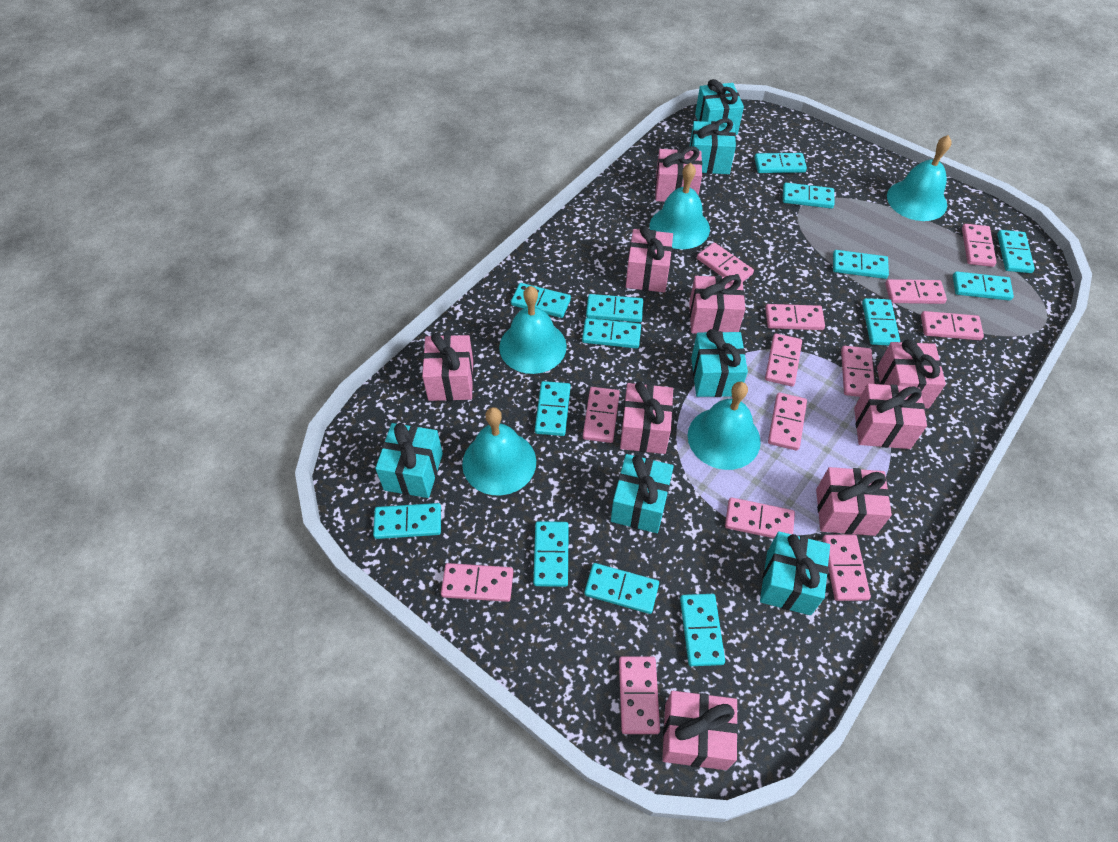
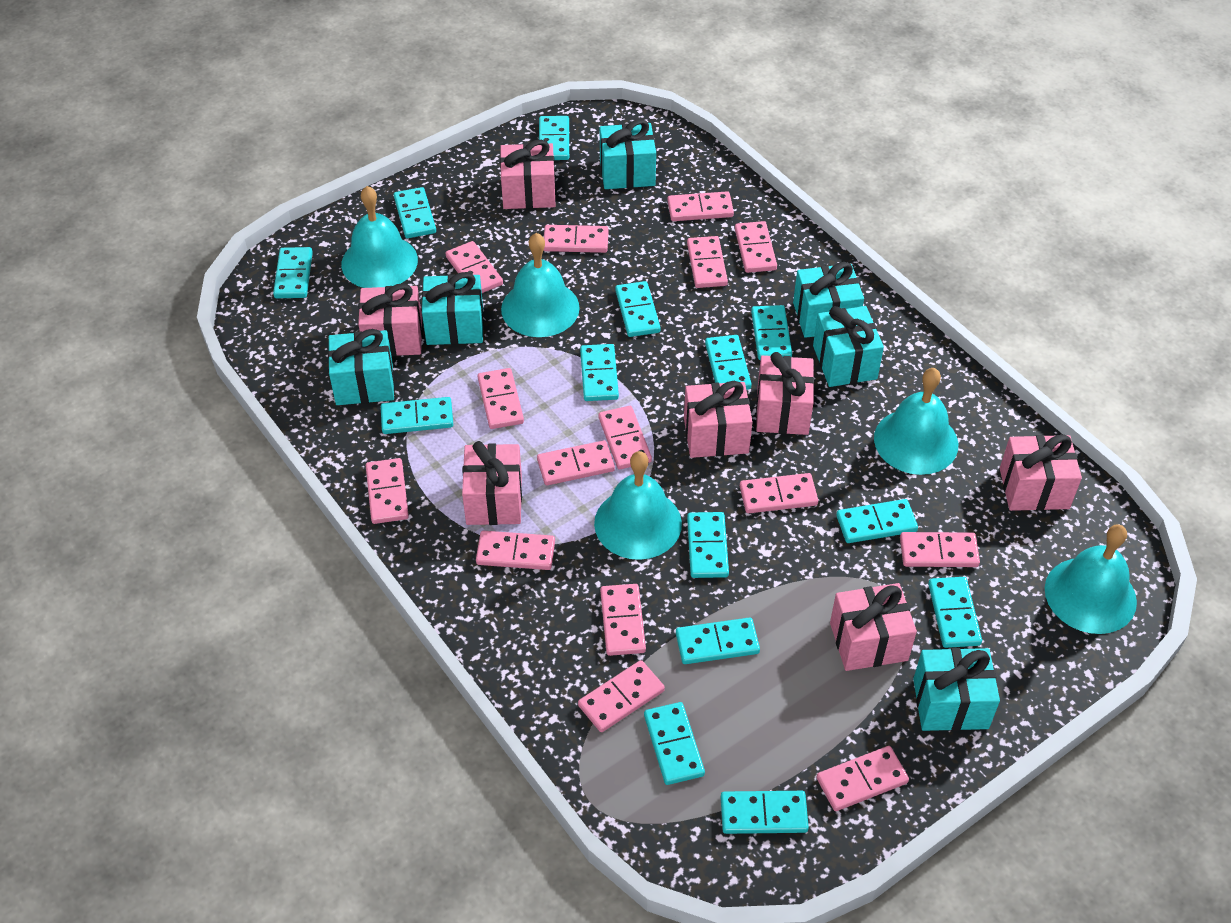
pink domino: [441,563,513,602] [583,387,620,443] [619,656,660,734] [697,242,754,282] [725,497,795,538] [765,304,825,330] [765,333,802,387] [768,392,807,451] [822,534,871,601] [841,346,875,397] [885,279,947,304] [921,311,984,340] [962,224,997,267] = 13 -> [366,458,409,524] [445,241,503,293] [476,531,555,570] [478,368,524,429] [537,440,615,485] [544,225,609,253] [578,660,665,732] [599,406,652,469] [600,584,646,656] [667,191,734,221] [687,236,728,288] [735,221,777,273] [740,473,818,513] [816,746,909,811] [900,532,980,567] = 15
pink gift: [422,333,473,401] [620,382,673,454] [626,226,673,292] [655,146,702,202] [662,691,738,770] [689,275,746,333] [816,467,892,536] [854,384,927,449] [877,339,946,408] = 9 -> [358,283,422,356] [462,441,522,525] [500,140,556,209] [684,381,753,458] [756,352,814,435] [830,583,917,671] [1000,434,1082,511] = 7

